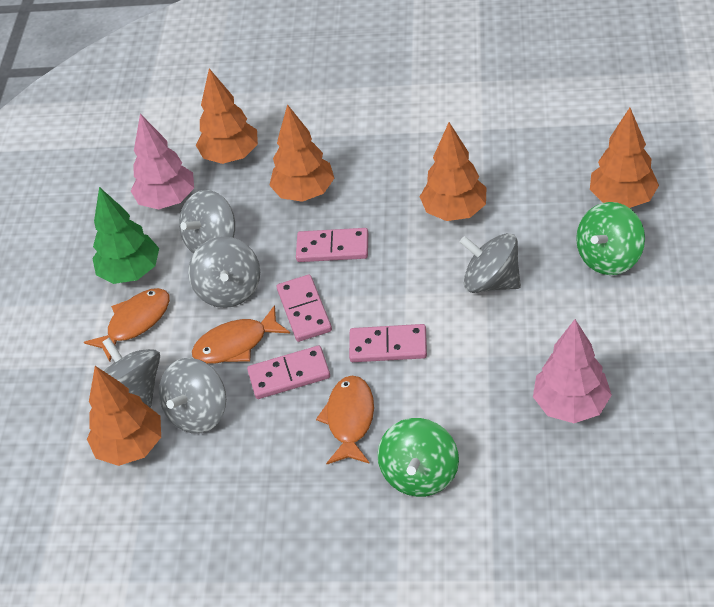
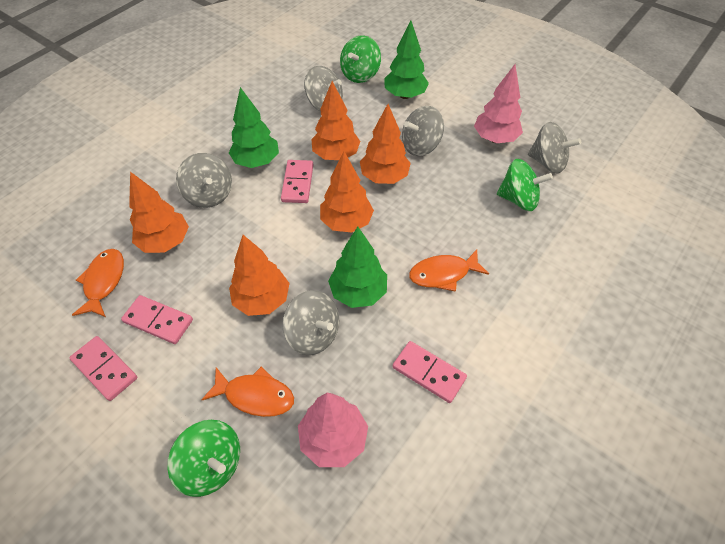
green spinning top: [377,418,459,497] [576,202,645,275] = 2 -> [167,420,240,497] [340,35,381,83] [497,159,553,211] = 3
green tree: [92,187,159,284] = 1 -> [229,87,279,168] [328,226,387,308] [384,21,429,99] = 3

